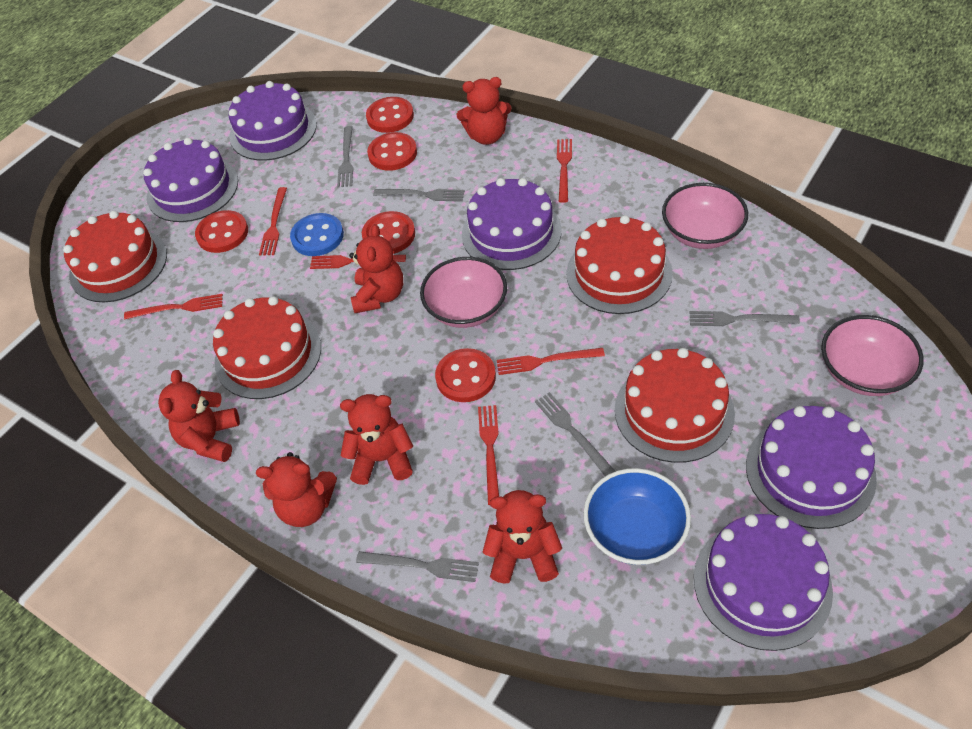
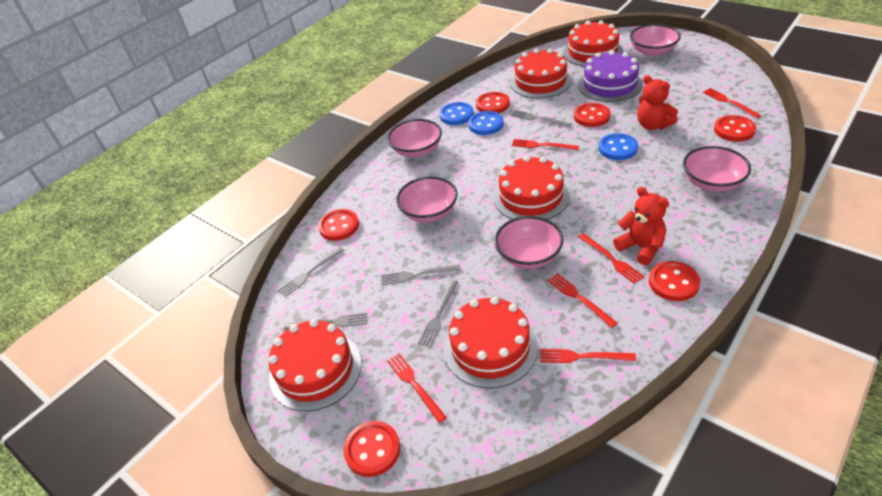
blue bowl: [583,468,691,565] = 1 -> none = 0
blue button: [290,213,344,256] = 1 -> [439,102,474,125] [468,111,504,135] [598,133,638,160] = 3
pink bowl: [420,257,507,328] [662,183,748,249] [821,315,924,396] = 3 -> [387,119,442,157] [396,177,458,222] [494,216,563,269] [630,24,681,57] [683,146,751,192] = 5
purple cake: [143,138,238,222] [228,81,317,161] [462,178,562,270] [694,514,833,651] [746,406,877,529] = 5 -> [578,50,643,102] = 1
red button: [195,210,248,253] [362,211,415,254] [366,97,414,133] [367,132,417,171] [435,348,496,402] = 5 -> [318,209,359,241] [343,421,400,477] [476,92,510,113] [574,103,611,127] [649,261,700,301] [714,115,756,142] = 6
red cake: [63,211,167,302] [213,296,321,399] [566,215,673,314] [615,348,735,463] = 4 -> [268,319,362,411] [444,297,538,388] [493,156,570,220] [510,49,572,98] [563,20,623,67] = 5
red teddy bear: [158,370,240,462] [256,452,337,527] [340,394,413,485] [349,224,403,313] [457,77,512,145] [483,490,562,584] = 6 -> [613,187,669,265] [637,75,678,130] = 2

